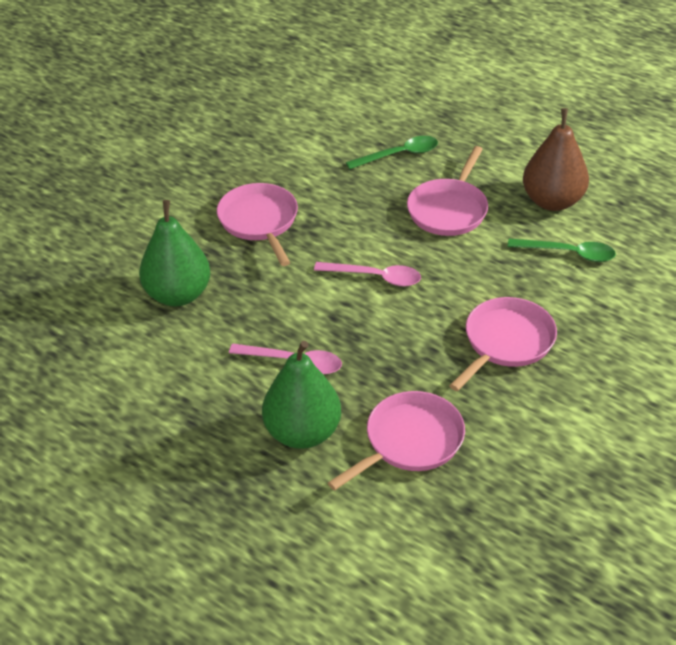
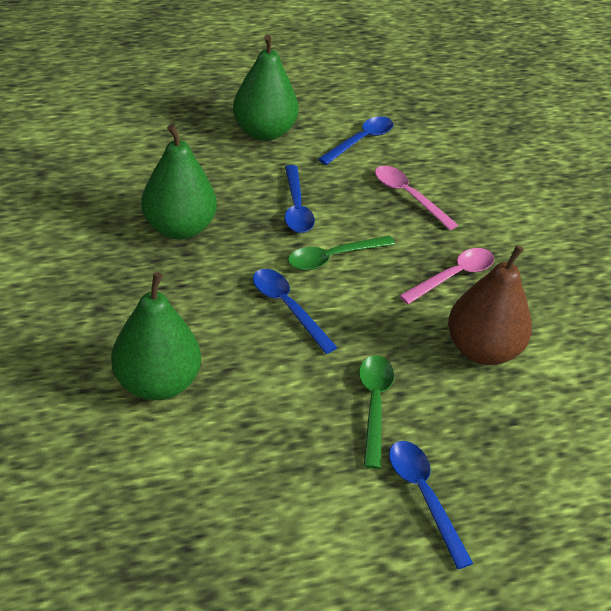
blue spoon: none = 0 -> [253,269,338,354] [285,165,315,233] [318,116,393,165] [389,441,473,569] = 4
green pear: [139,200,211,306] [262,341,341,449] = 2 -> [111,272,201,400] [141,124,217,239] [233,35,298,141] = 3
pink pan: [217,183,298,266] [328,391,465,491] [407,146,488,236] [449,297,557,391] = 4 -> none = 0

